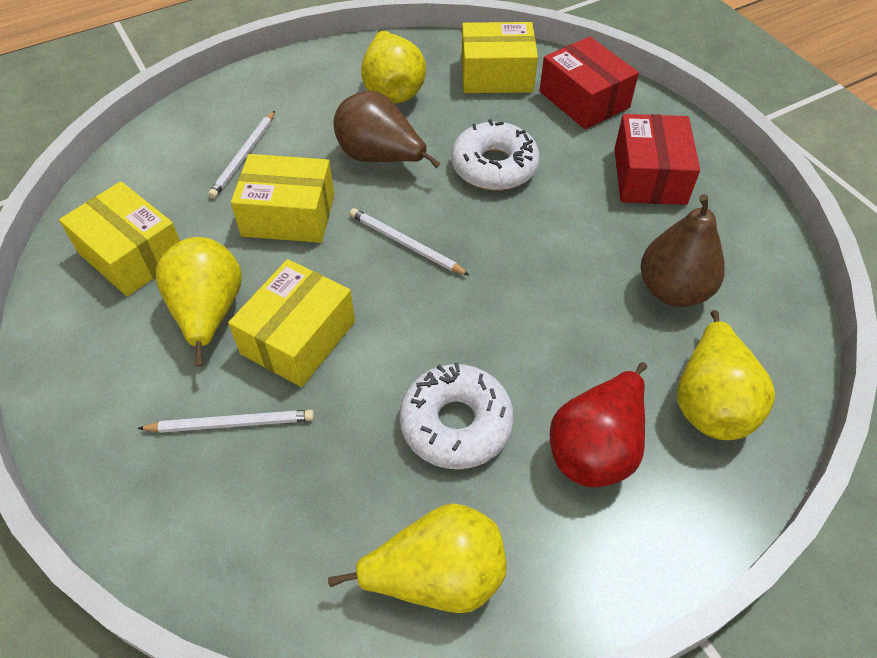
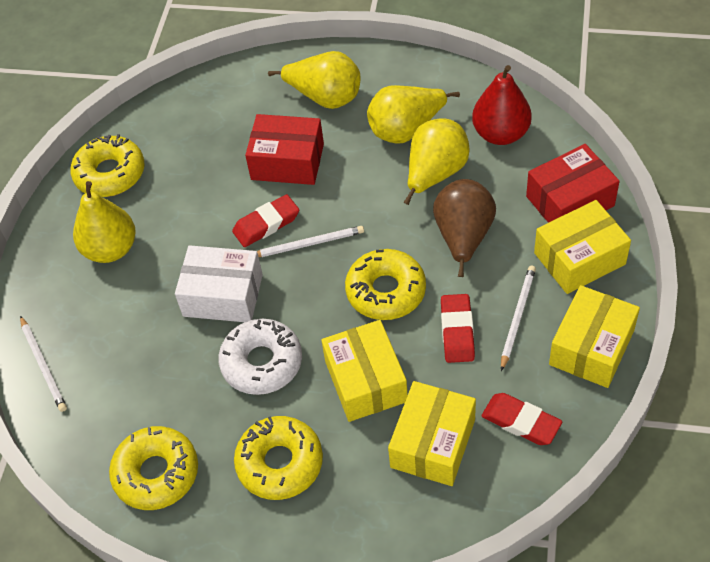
brown pear: [334,91,441,168] [641,194,725,307] = 2 -> [433,179,496,277] = 1
red eraser: none = 0 -> [232,194,299,247] [441,294,475,363] [482,393,562,445] = 3
white box: none = 0 -> [175,245,263,322] = 1
white donut: [399,363,514,469] [451,119,540,190] = 2 -> [218,319,302,395] = 1
yellow donut: none = 0 -> [70,134,145,197] [109,426,198,510] [234,416,323,500] [345,249,426,320] = 4

